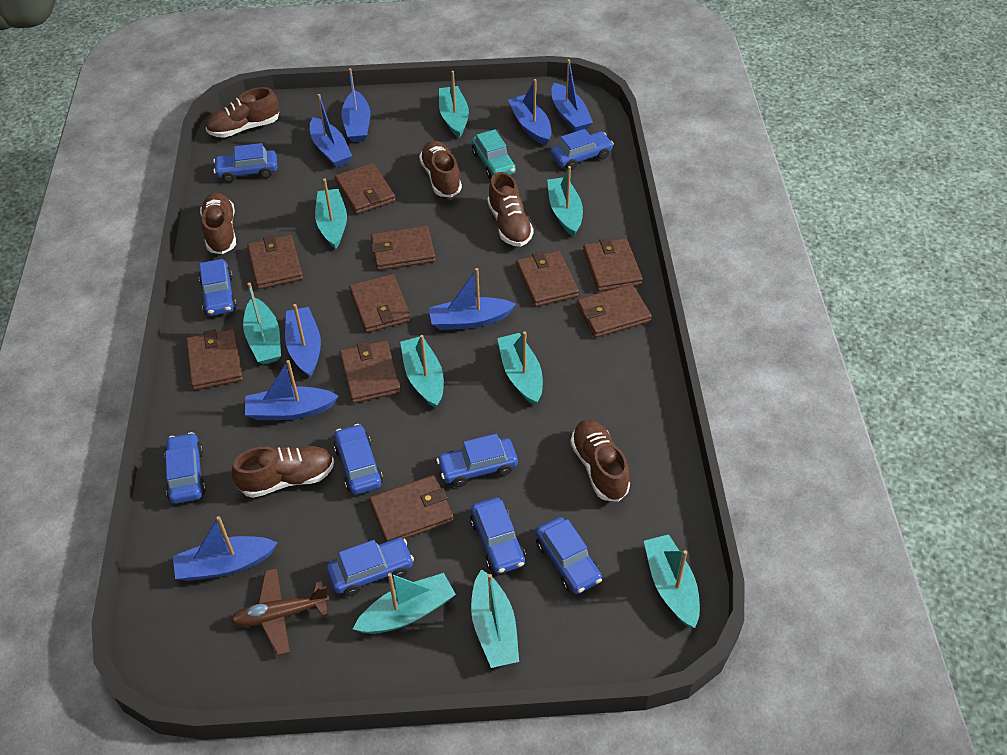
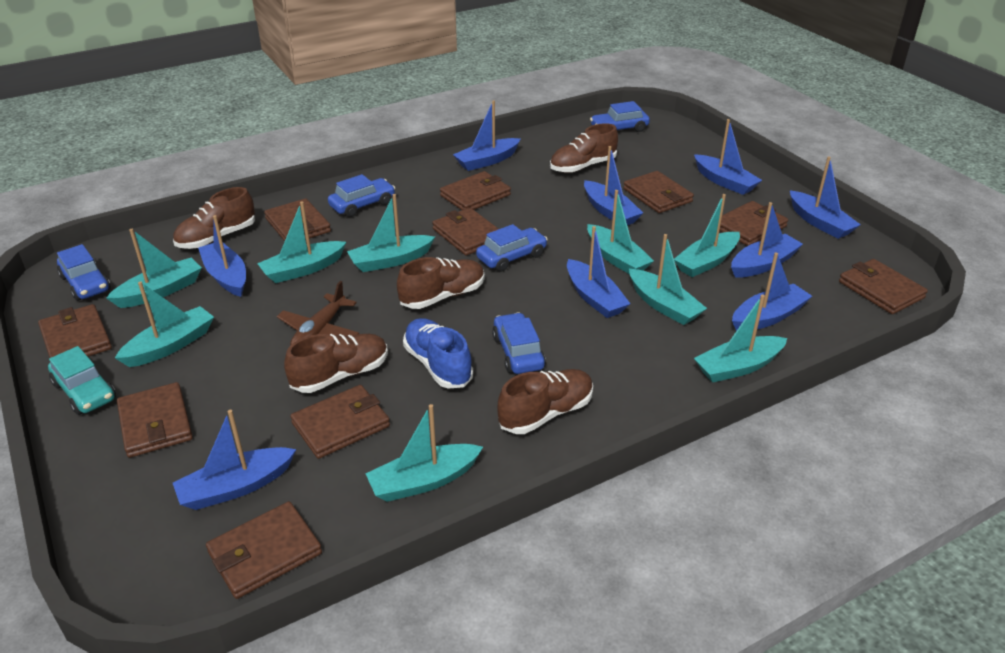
blue boat: [173,516,277,581] [245,360,339,420] [285,304,321,377] [310,94,352,167] [341,68,370,142] [429,268,516,330] [508,79,552,146] [551,59,593,132] = 8 -> [173,410,296,510] [198,215,246,297] [453,100,521,171] [567,226,631,318] [584,146,643,225] [694,119,762,195] [731,202,803,278] [732,253,812,331] [790,156,861,239] = 9
blue car: [164,432,206,504] [199,259,237,316] [213,143,277,183] [327,538,414,596] [333,424,383,495] [436,434,518,487] [470,498,526,574] [536,517,602,594] [551,129,614,170] = 9 -> [57,244,111,301] [328,174,395,217] [476,224,548,272] [492,312,546,374] [590,101,650,132] = 5
blue shoe: none = 0 -> [403,318,473,388] = 1
brown shoe: [200,193,236,254] [206,87,279,138] [232,446,334,498] [419,140,462,197] [487,172,534,247] [570,420,630,502] = 6 -> [173,187,255,249] [284,334,388,393] [397,257,485,309] [497,369,593,434] [550,123,618,173] = 5

